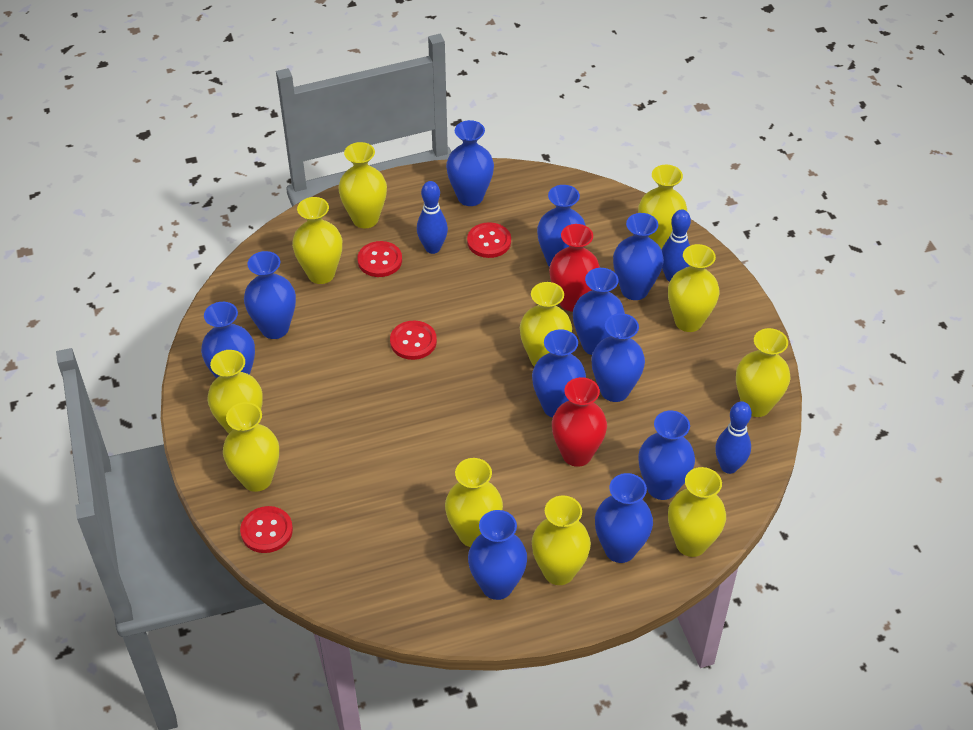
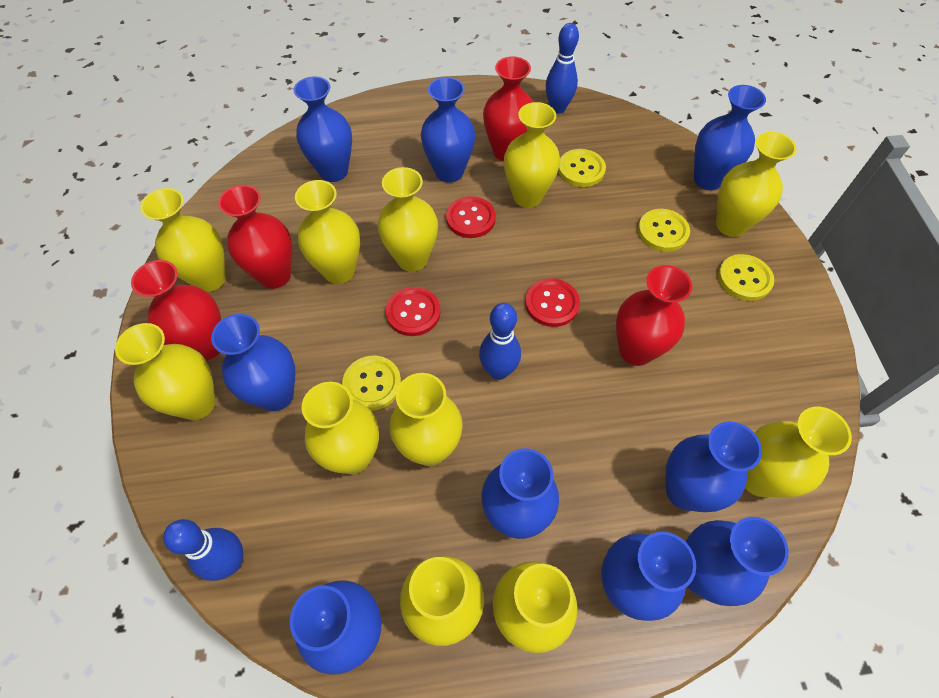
blue vase: [201,302,255,378] [244,251,296,339] [446,120,494,206] [468,510,527,600] [532,329,586,418] [537,185,586,267] [573,268,625,355] [591,313,645,402] [595,473,653,563] [613,213,664,300] [638,411,695,500] = 11 -> [211,314,295,411] [290,580,381,675] [293,76,352,182] [421,77,475,183] [482,448,559,539] [601,532,696,621] [665,422,762,512] [685,517,789,606] [694,85,766,190] = 9
red button: [240,506,293,553] [357,241,402,277] [390,321,437,360] [467,222,511,258] = 4 -> [386,287,440,336] [446,196,496,238] [525,278,580,327] = 3
red vase: [549,224,600,311] [552,377,607,467] = 2 -> [131,260,221,360] [218,185,292,289] [483,56,533,162] [616,265,692,366] = 4
yellow button: none = 0 -> [342,356,401,411] [558,149,606,187] [638,209,690,252] [718,254,774,301] = 4

